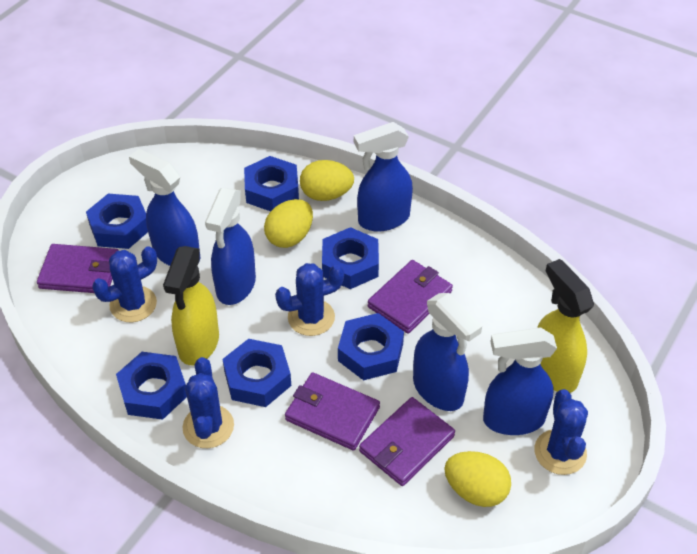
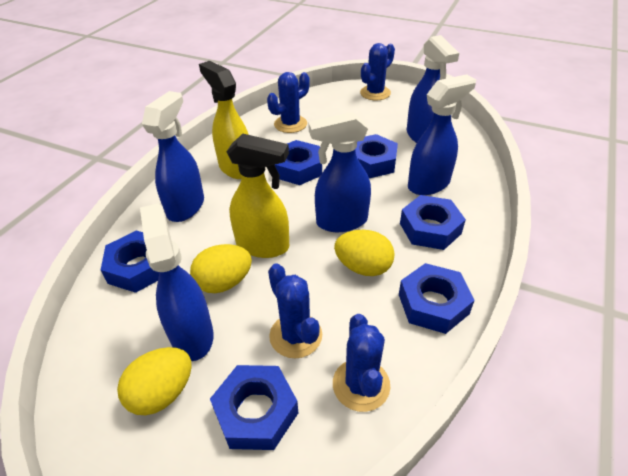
purple wallet: [37,244,119,293] [285,372,380,451] [359,397,455,486] [368,260,453,334] = 4 -> none = 0

